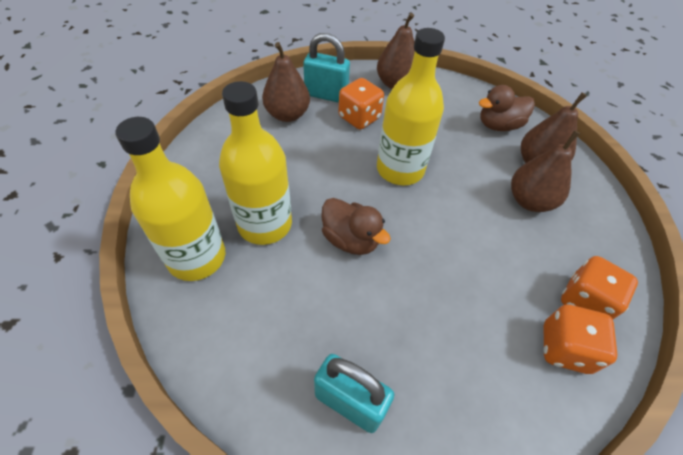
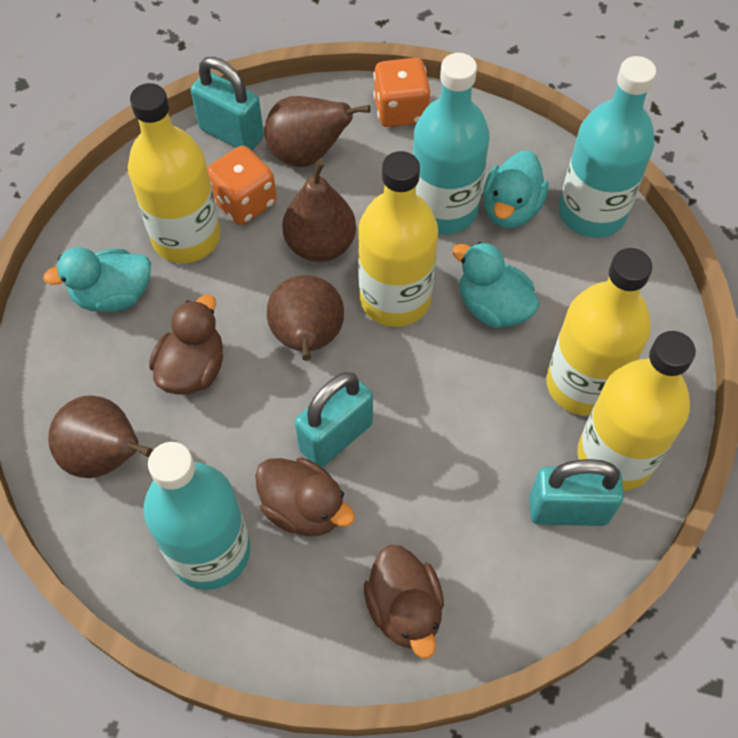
brown duck: [321,198,391,255] [479,85,535,131] = 2 -> [149,295,223,395] [255,458,355,536] [364,545,444,658] = 3
orange dice: [338,78,384,129] [544,305,618,374] [561,256,638,319] = 3 -> [207,146,277,225] [373,58,430,127] = 2
turquoise bottle: none = 0 -> [144,442,250,590] [412,53,490,235] [559,56,656,238] = 3
turquoise duck: none = 0 -> [43,247,151,312] [452,242,540,328] [483,150,549,228] = 3
turquoise padlock: [303,33,350,103] [314,354,394,433] = 2 -> [191,57,264,151] [295,372,373,467] [529,459,624,526] = 3
yellow bottle: [116,117,225,281] [219,81,292,245] [377,28,445,185] = 3 -> [128,83,221,263] [358,151,438,327] [546,248,652,416] [577,331,696,491] = 4

